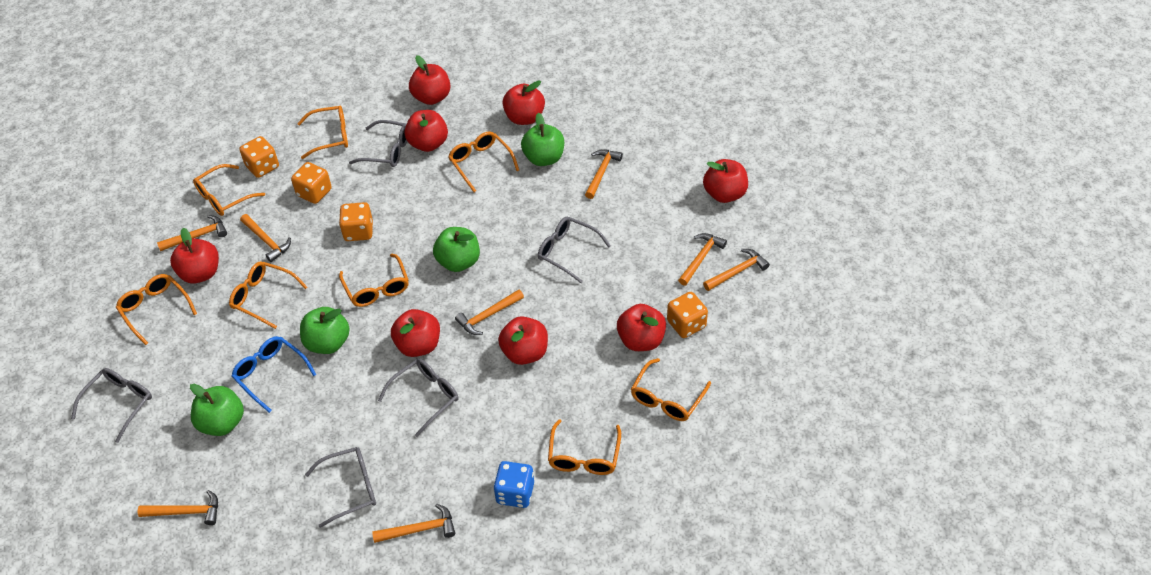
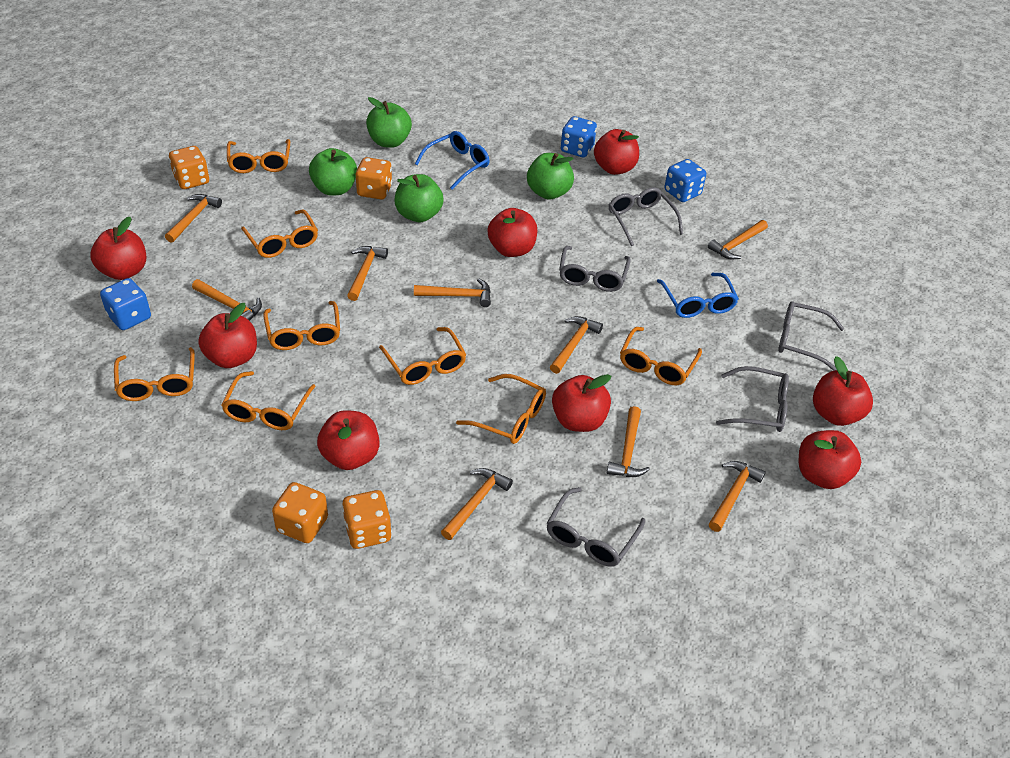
blue dice: [494,461,534,508] = 1 -> [100,278,151,330] [561,116,597,157] [664,159,706,202] = 3
blue glasses: [231,336,316,413] = 1 -> [415,131,490,190] [657,273,739,318] = 2
orange hammer: [138,490,218,525] [157,215,227,251] [240,214,291,262] [372,504,455,543] [455,289,524,335] [585,149,623,199] [678,233,727,286] [703,249,770,291] = 8 -> [165,194,222,243] [192,279,262,321] [347,246,388,301] [414,278,491,307] [441,468,513,540] [550,316,603,374] [607,406,650,477] [708,220,768,259] [709,461,766,532] = 9

